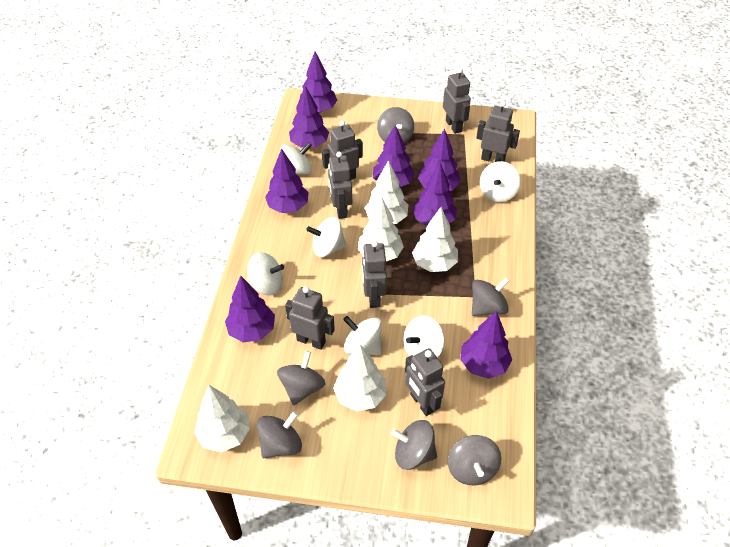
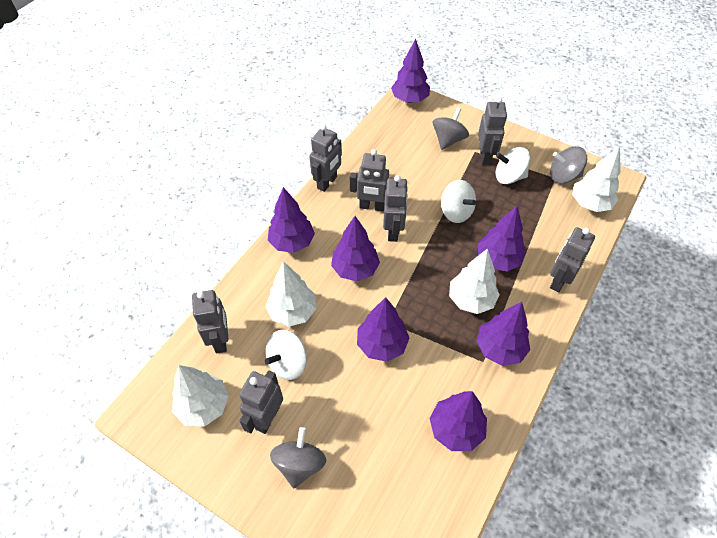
grey spinning top: [257,411,302,458] [277,351,325,405] [377,107,414,143] [391,420,437,470] [448,435,501,485] [472,277,510,316] = 6 -> [270,427,326,488] [433,107,469,150] [550,146,587,184] = 3
purple tree: [225,276,275,342] [265,149,309,213] [289,86,329,148] [300,51,337,113] [373,125,415,187] [413,163,457,226] [418,129,460,191] [460,311,512,379] = 8 -> [268,187,315,253] [331,216,380,281] [357,297,409,362] [391,39,430,103] [430,391,487,451] [477,206,526,272] [477,302,530,366] = 7
white spinning top: [247,252,284,296] [280,142,312,174] [306,217,347,257] [343,316,382,355] [403,316,445,358] [480,161,520,202] = 6 -> [265,330,307,380] [441,180,476,223] [496,147,530,184] = 3
white tree: [194,385,250,453] [333,344,386,412] [358,197,404,261] [365,160,408,224] [412,207,458,272] = 5 -> [172,365,229,427] [265,261,317,327] [449,248,500,314] [572,146,621,212] = 4

